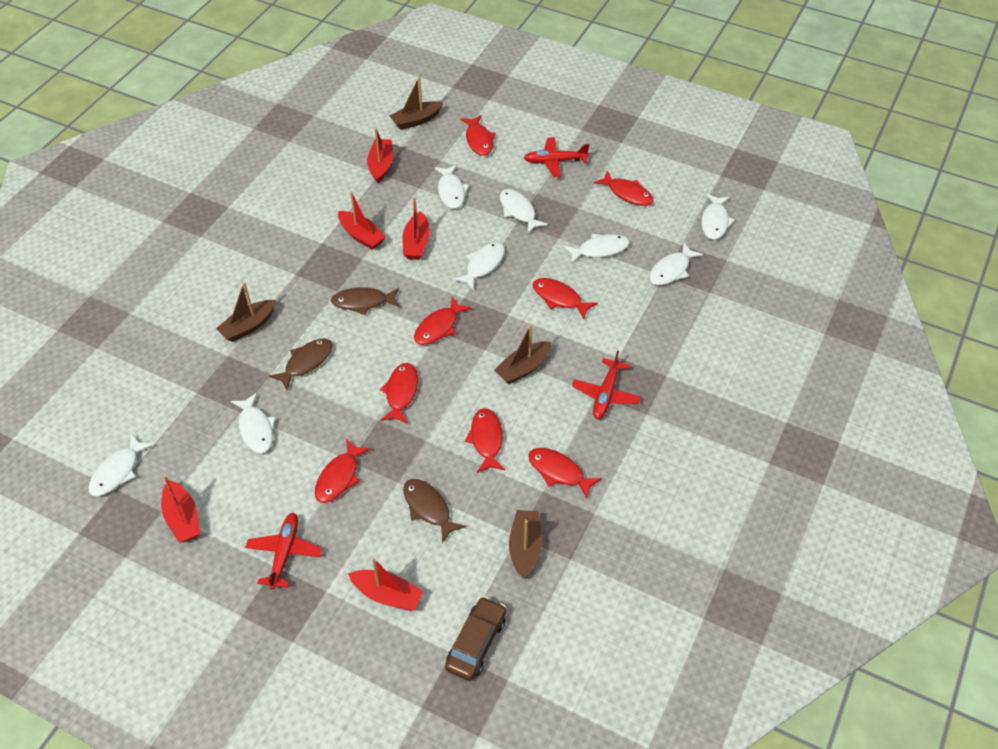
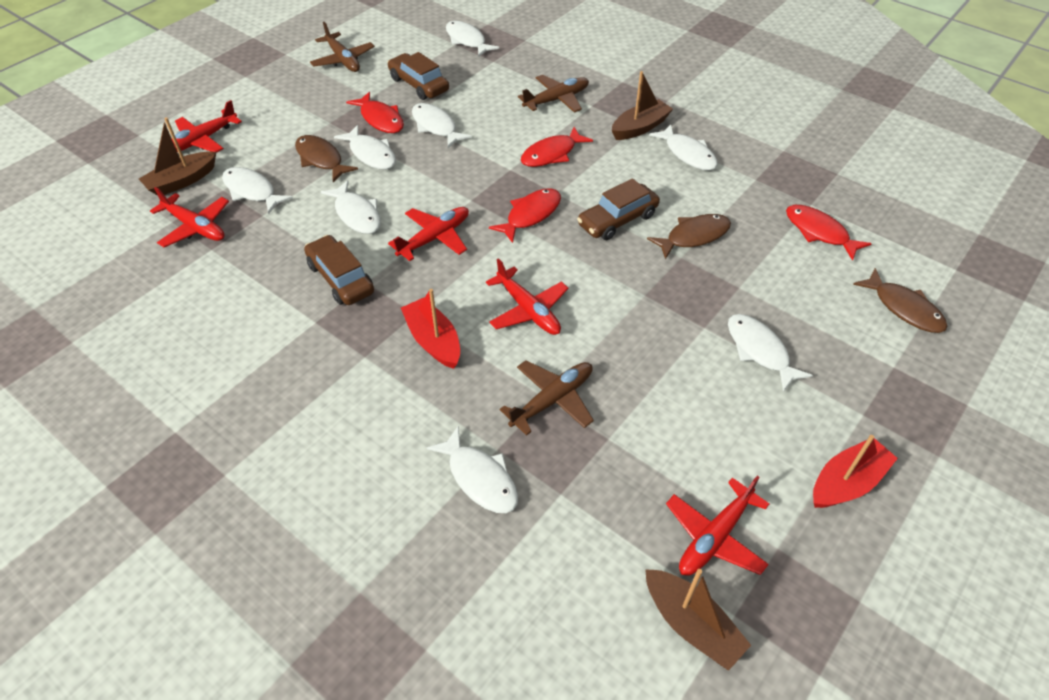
brown boat: [216,282,276,342] [390,77,443,130] [494,325,552,384] [509,510,542,579] = 4 -> [139,117,216,196] [612,71,673,140] [645,569,751,671] = 3
brown car: [445,596,506,681] = 1 -> [304,235,374,305] [387,52,449,100] [577,178,660,240] = 3
brown plane: none = 0 -> [310,22,375,72] [500,360,594,436] [518,75,589,113] = 3
red boat: [161,475,200,543] [338,191,386,250] [348,558,424,611] [367,128,393,183] [402,197,430,260] = 5 -> [401,289,460,369] [813,435,898,508] = 2
red fish: [315,439,371,503] [379,363,418,424] [414,297,472,345] [460,115,496,156] [465,408,505,473] [528,448,602,499] [533,278,598,319] [594,171,654,206] = 8 -> [346,92,404,133] [489,188,561,243] [521,127,593,167] [786,205,872,261] = 4
red plane: [245,513,323,590] [524,137,589,177] [572,350,641,419] = 3 -> [150,187,229,247] [171,100,242,153] [388,207,469,261] [486,258,568,335] [666,476,769,576] = 5

